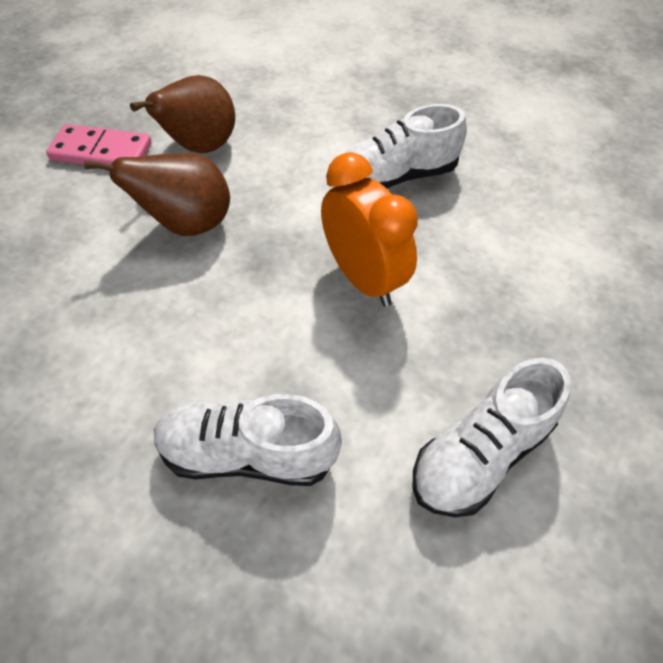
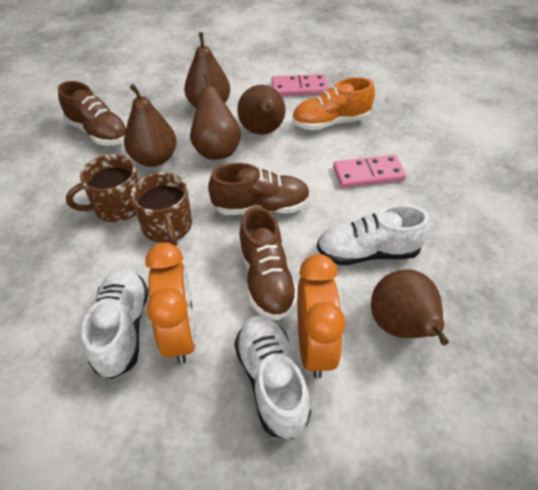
brown mug: none = 0 -> [66,154,139,222] [130,172,192,246] = 2
brown pear: [84,153,230,236] [130,75,235,153] = 2 -> [124,84,177,167] [184,32,230,108] [190,73,241,160] [237,85,285,135] [371,269,449,345] = 5
brown shoe: none = 0 -> [58,81,127,146] [208,163,310,215] [239,207,298,320] = 3
orange clock: [321,152,418,307] = 1 -> [145,242,196,364] [297,254,346,379] = 2
orange shoe: none = 0 -> [292,77,375,130] = 1
pink domino: [46,124,152,165] = 1 -> [272,74,329,96] [333,155,406,188] = 2

